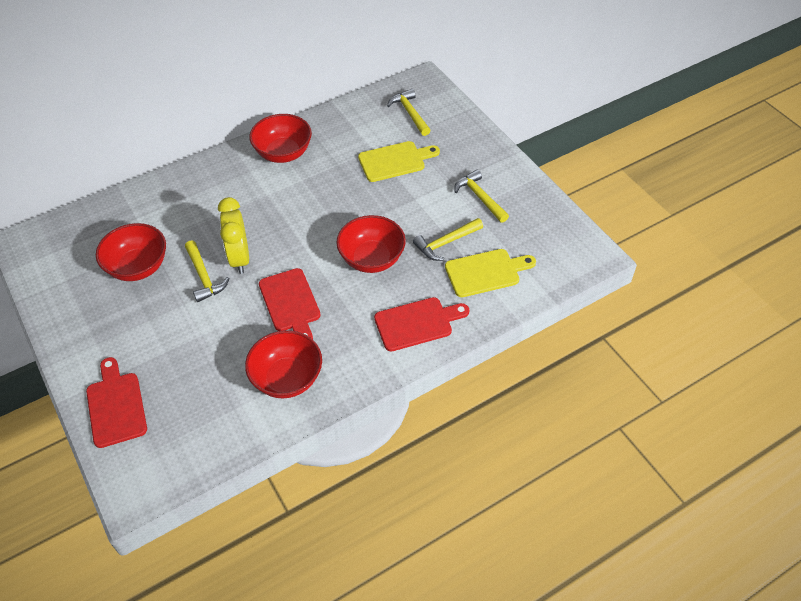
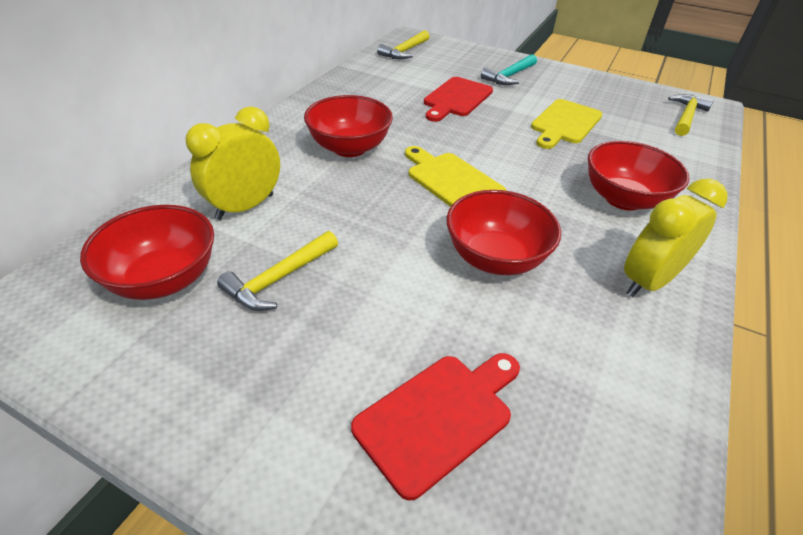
red cutting board: [86,357,147,448] [259,268,321,339] [374,297,469,351] = 3 -> [351,353,520,501] [424,77,493,122] = 2
turquoise hammer: none = 0 -> [481,54,537,85] = 1
yellow clock: [218,197,249,274] = 1 -> [185,106,280,220] [624,179,727,297] = 2
yellow hammer: [185,240,230,302] [387,89,431,136] [413,218,483,261] [454,170,509,223] = 4 -> [217,231,338,311] [377,30,429,59] [668,94,714,136] = 3

